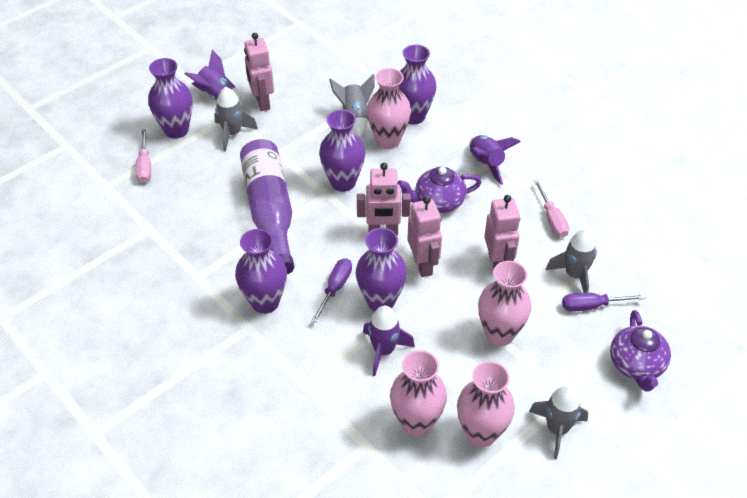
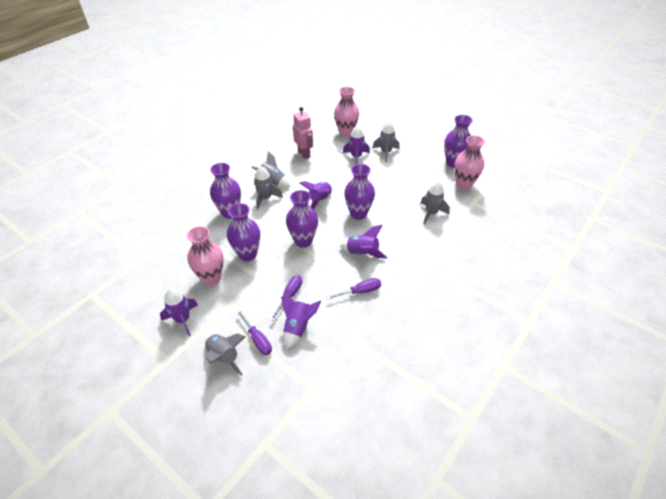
grey rocket: [214,87,258,152] [329,74,375,137] [529,385,588,459] [546,229,597,293] = 4 -> [205,333,246,376] [251,151,290,188] [254,166,283,209] [373,121,400,162] [421,181,450,224] = 5
pink robot: [244,33,274,111] [357,163,411,236] [407,196,442,277] [484,195,520,270] = 4 -> [293,107,313,159] = 1
pink screwdriver: [136,129,151,183] [534,180,569,238] = 2 -> none = 0
pink vase: [367,68,411,149] [390,350,447,436] [457,361,515,447] [478,261,531,346] = 4 -> [187,226,223,285] [334,87,359,137] [455,135,485,190] = 3
purple bottle: [240,139,294,274] = 1 -> none = 0
purple rocket: [184,50,243,106] [363,306,415,376] [469,135,521,185] = 3 -> [160,288,198,336] [282,291,321,349] [300,181,332,209] [340,225,387,258] [343,125,370,164] = 5
purple screwdriver: [312,258,352,323] [562,293,645,312] = 2 -> [237,309,272,355] [269,275,302,321] [326,278,381,300] = 3
purple teapot: [398,167,481,213] [610,310,671,391] = 2 -> none = 0

